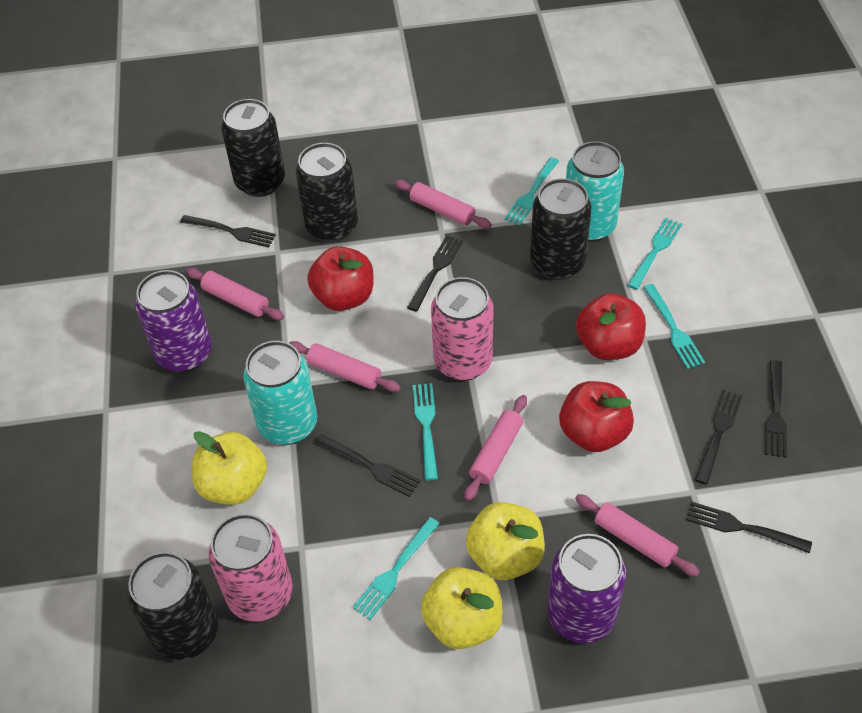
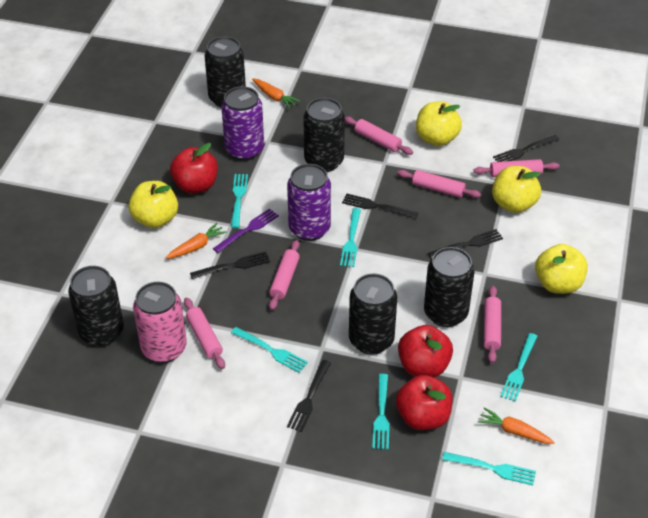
black can: [127,552,218,660] [221,99,285,197] [296,143,358,242] [530,178,592,280] = 4 -> [68,266,124,346] [205,36,246,108] [303,98,345,172] [349,273,397,355] [424,247,474,327] = 5
black fork: [180,215,276,248] [314,434,420,497] [407,235,463,312] [686,501,812,553] [695,390,743,485] [765,360,787,457] = 6 -> [190,251,270,279] [287,360,331,432] [342,193,418,218] [428,229,503,259] [493,135,560,162] = 5
orange carrot: none = 0 -> [166,223,227,259] [252,78,300,109] [478,407,555,444] = 3
pink can: [208,514,293,622] [431,277,494,381] = 2 -> [133,282,186,363] = 1
pink rolling pin: [186,268,284,320] [289,341,401,392] [394,180,492,228] [464,395,527,501] [575,494,700,577] = 5 -> [184,298,225,369] [269,240,300,310] [345,117,413,155] [397,170,481,198] [474,159,560,177] [484,286,501,363] = 6
purple fork: none = 0 -> [213,208,279,253] = 1
turquoise can: [243,341,317,445] [566,141,624,242] = 2 -> none = 0
turquoise fork: [353,517,440,620] [413,383,438,480] [504,157,559,225] [627,218,682,290] [643,284,705,369] = 5 -> [231,174,248,228] [231,327,308,373] [340,208,361,267] [372,374,390,450] [442,452,536,485] [500,333,538,401] = 6
yellow apple: [192,431,267,505] [421,567,503,649] [466,502,545,580] = 3 -> [128,181,178,228] [416,101,462,146] [492,166,541,213] [535,244,588,294] = 4

